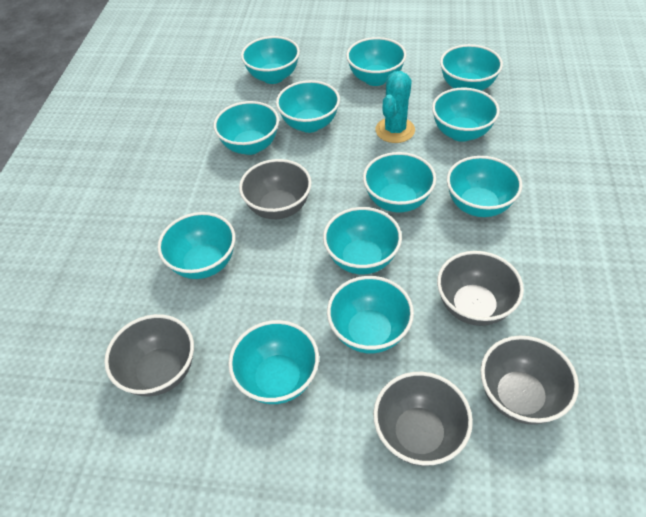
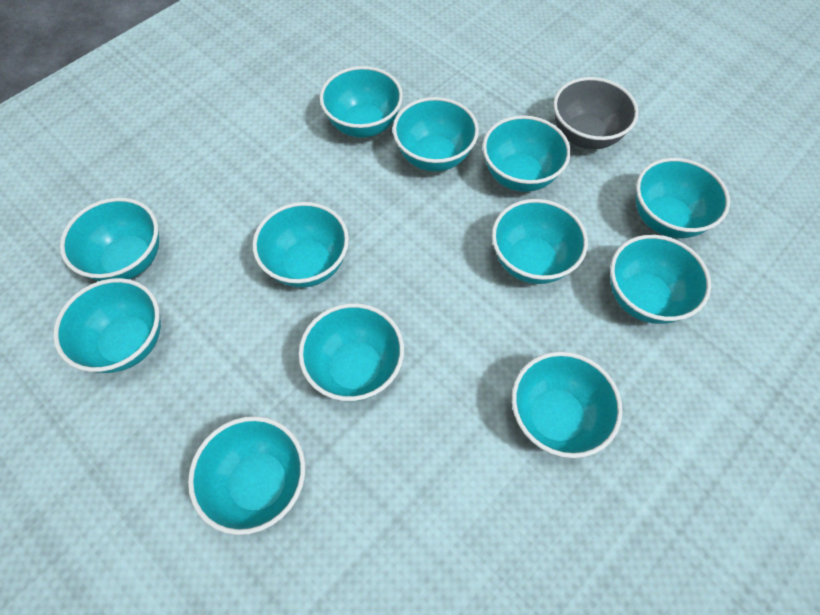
grey bowl: [104,314,194,396] [239,159,312,219] [373,372,473,466] [437,251,524,326] [480,336,579,425] = 5 -> [553,77,639,149] = 1
turquoise cactus: [376,71,415,143] = 1 -> none = 0

